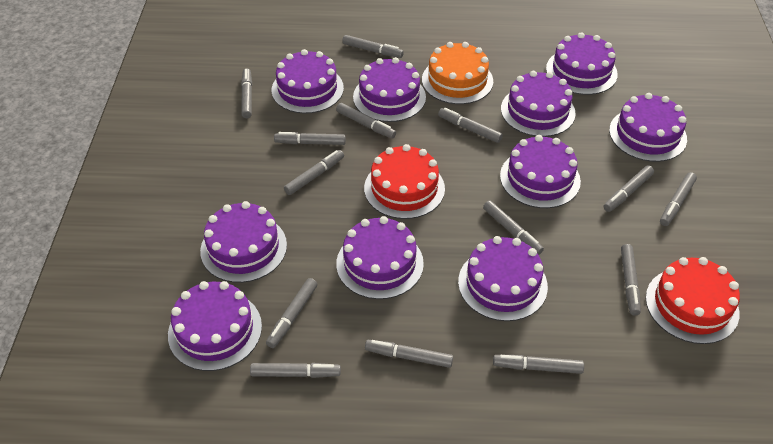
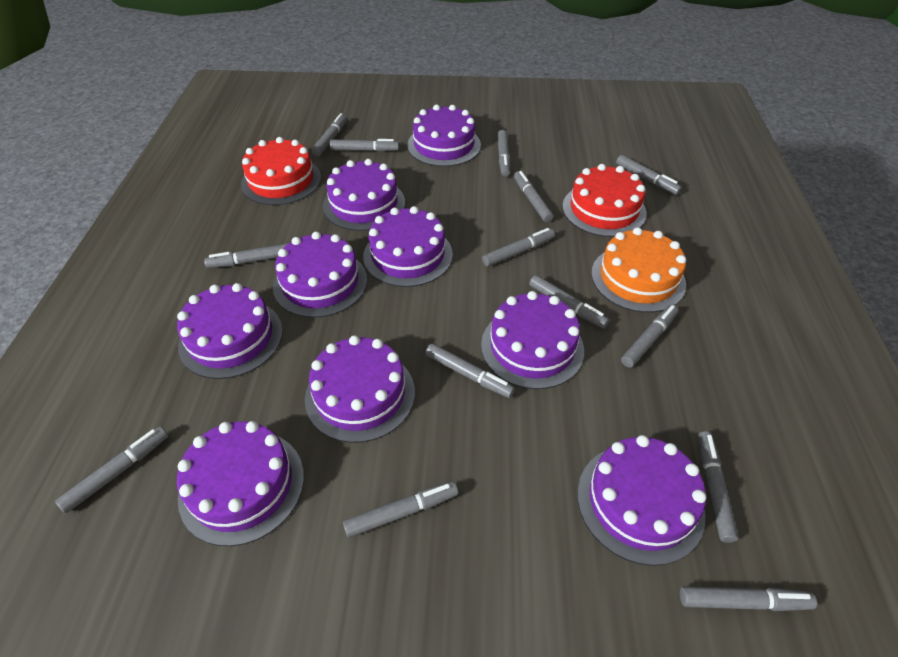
purple cake: [168,281,262,371] [200,201,287,283] [271,49,344,114] [336,216,424,299] [353,57,426,122] [458,236,548,321] [500,135,581,208] [501,71,576,137] [546,32,618,95] [609,93,687,162] = 10 -> [177,283,283,379] [177,421,304,546] [273,232,367,318] [305,335,415,443] [323,159,405,231] [363,206,453,287] [407,104,481,167] [481,291,584,389] [577,435,706,566] = 9

